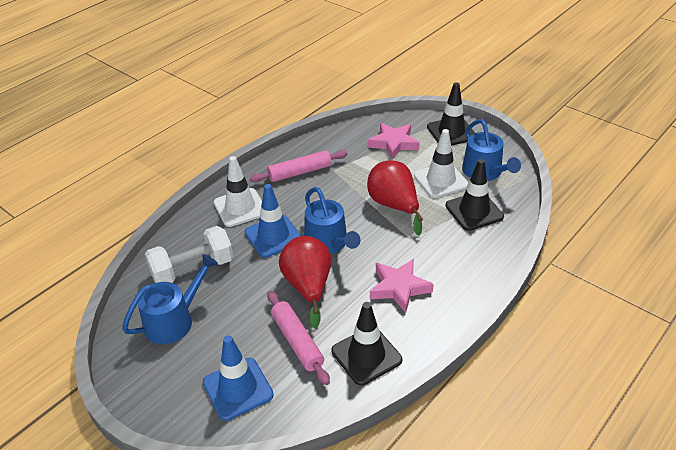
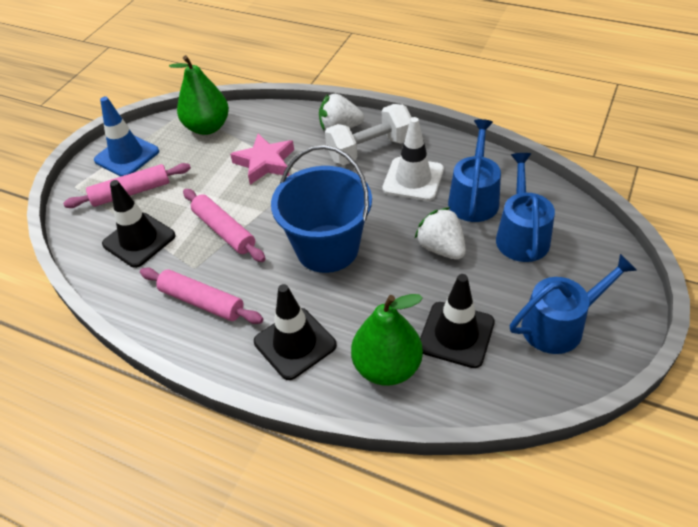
blue bucket: none = 0 -> [271,145,372,273] = 1
blue traffic cone: [203,335,274,421] [245,184,302,258] = 2 -> [94,97,159,177] = 1
green pear: none = 0 -> [169,55,229,135] [351,294,423,386] = 2
pink rolling pin: [250,150,347,183] [267,291,330,385] = 2 -> [63,163,191,208] [140,268,263,324] [183,189,266,262] = 3
pink star: [368,123,420,160] [370,259,434,313] = 2 -> [230,134,294,185] = 1
red pear: [279,236,332,328] [367,160,423,235] = 2 -> none = 0
white strawberry: none = 0 -> [319,94,364,130] [415,207,466,260] = 2
white traffic cone: [214,156,262,227] [414,129,468,198] = 2 -> [382,117,444,201] = 1

